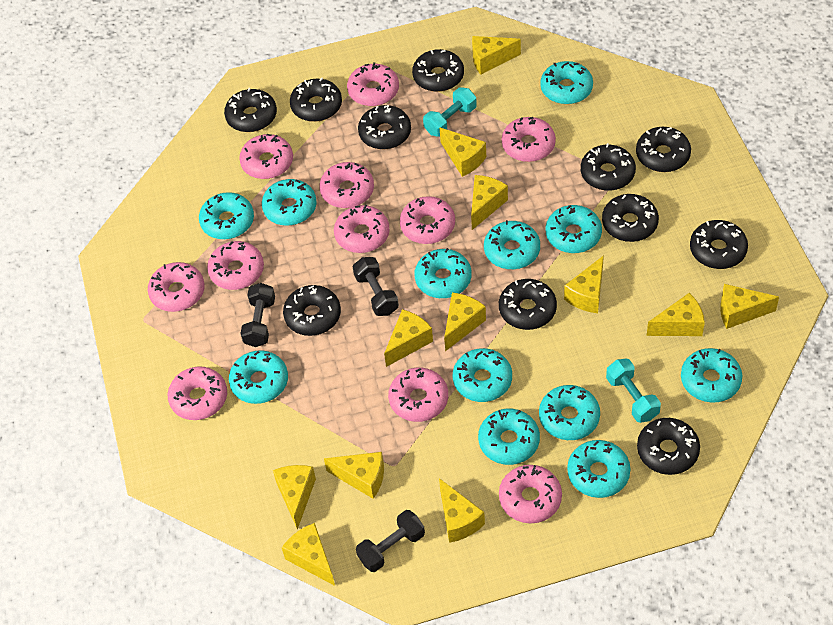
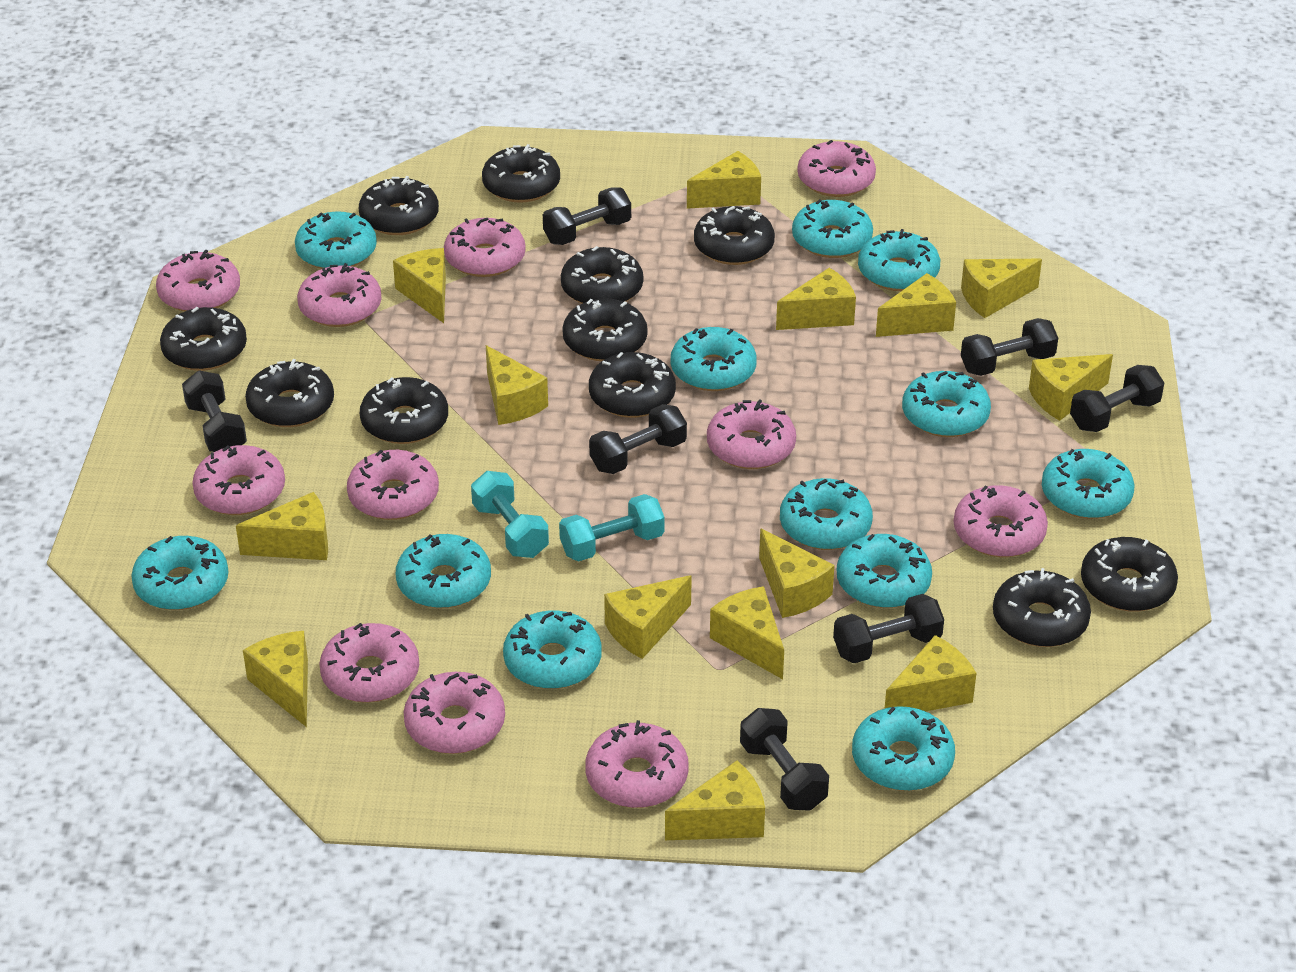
black dumbbell: [241,283,275,347] [353,257,399,316] [356,510,425,572] = 3 -> [182,370,247,452] [543,187,631,245] [589,404,687,474] [740,708,829,811] [833,594,944,663] [961,318,1058,376] [1070,365,1164,432] = 7
yellow cheese: [273,465,316,530] [282,523,335,586] [324,452,384,499] [384,309,433,367] [439,478,485,543] [440,128,486,177] [444,293,486,351] [471,175,508,230] [472,36,521,75] [564,255,604,313] [647,293,705,336] [720,284,779,329] = 12 -> [236,492,328,560] [243,631,308,727] [393,248,446,323] [486,345,548,425] [604,575,692,659] [665,761,765,840] [687,151,761,209] [710,586,784,679] [759,529,835,618] [776,268,856,330] [876,273,956,337] [885,635,976,711] [961,259,1042,318] [1029,354,1113,421] = 14

